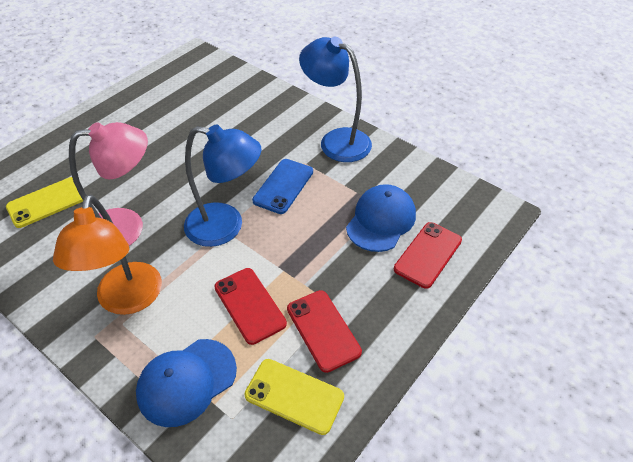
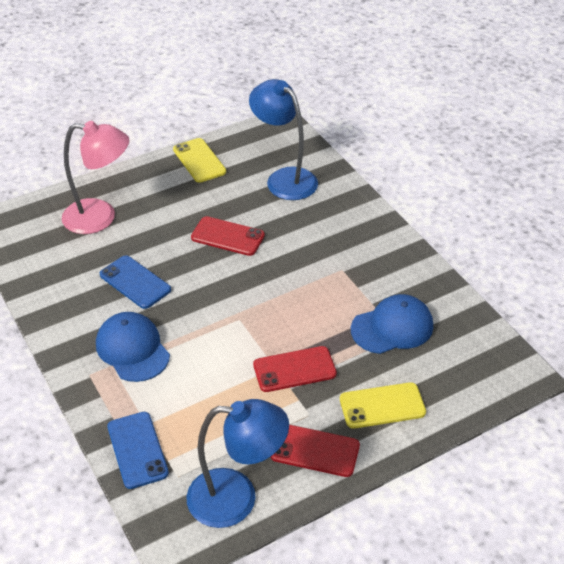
blue phone: [252,159,313,214] = 1 -> [100,255,171,309] [107,412,169,489] = 2
orange lamp: [53,194,162,315] = 1 -> none = 0

